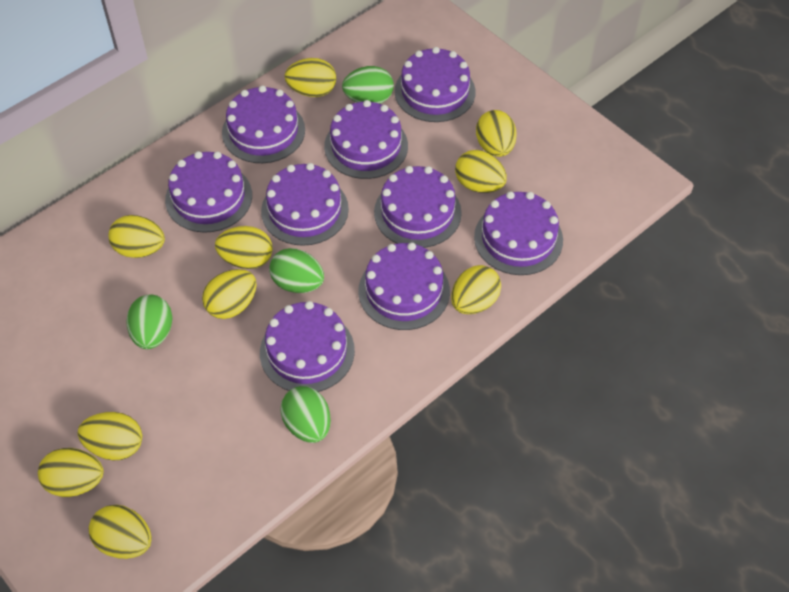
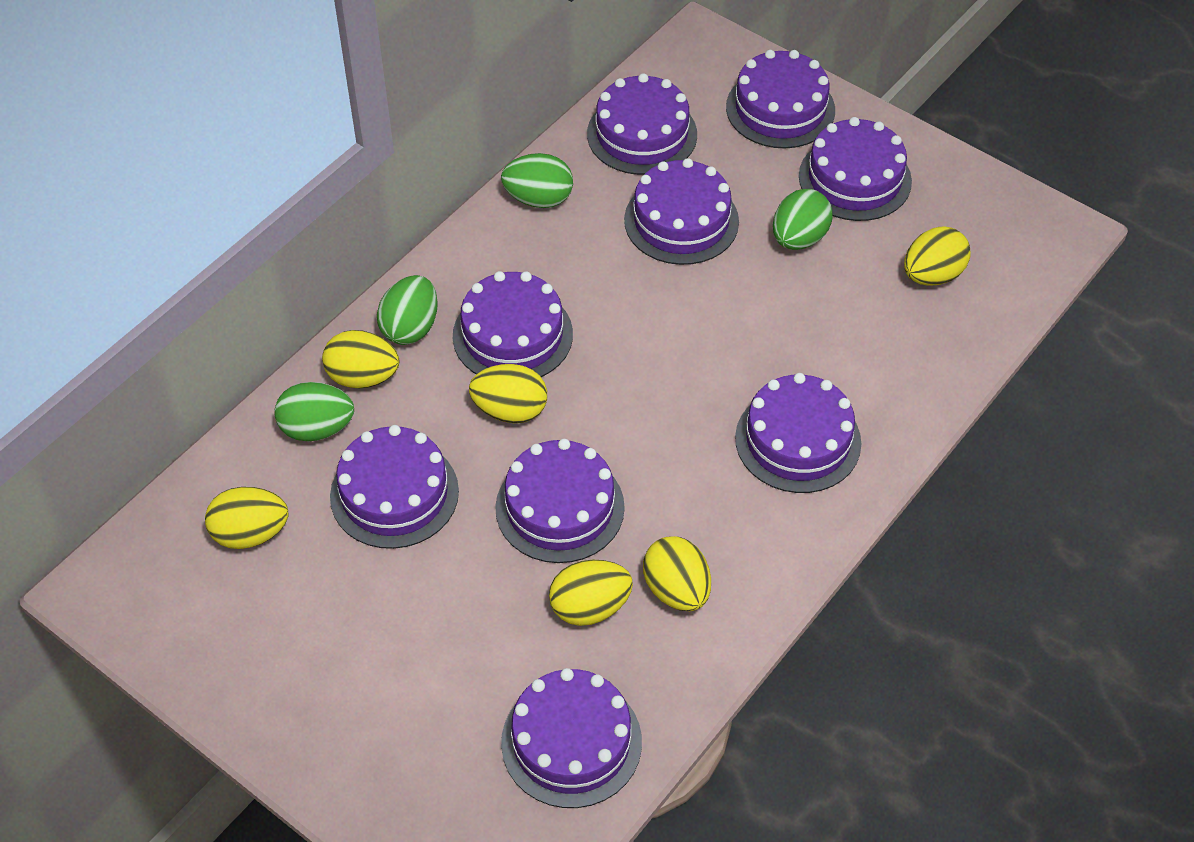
yellow egg: [38,448,104,497] [78,412,142,461] [89,505,152,559] [108,215,165,258] [202,269,257,319] [215,226,272,269] [285,58,336,97] [451,265,501,314] [455,150,507,193] [476,110,517,157] = 10 -> [205,487,288,549] [322,330,399,388] [469,364,547,423] [549,560,633,626] [643,536,711,611] [904,227,971,286] = 6

